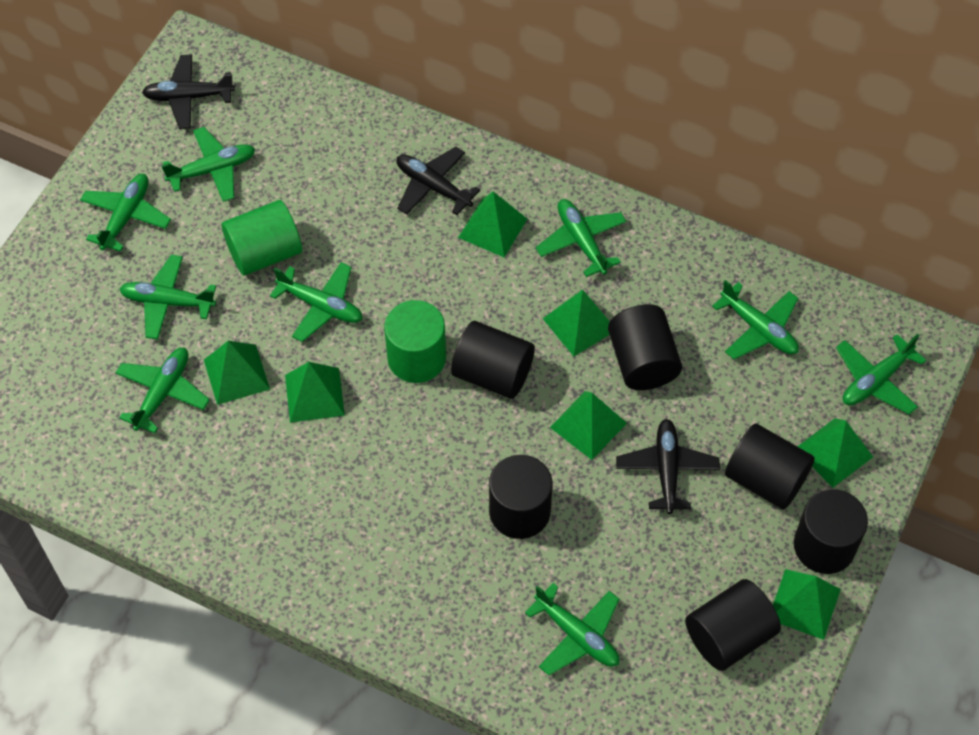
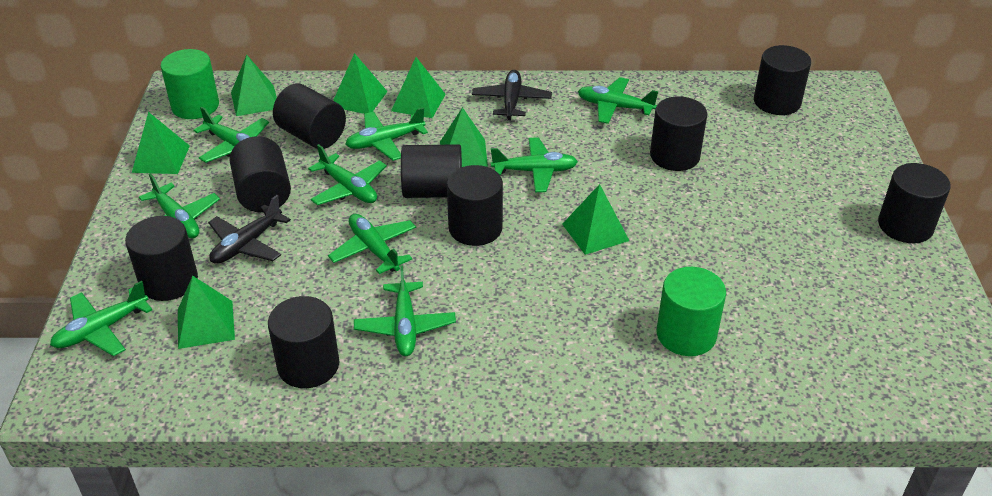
black cylinder: [451,321,535,399] [489,455,552,539] [608,304,682,390] [685,579,781,671] [725,423,815,509] [794,489,868,574] = 6 -> [125,216,198,301] [230,136,291,212] [268,296,339,388] [273,83,346,149] [401,144,462,198] [447,165,503,246] [650,96,707,171] [754,45,811,115] [878,163,951,243] = 9
black plane: [142,55,235,129] [396,147,480,215] [616,419,720,514] = 3 -> [208,195,291,264] [472,70,552,120] = 2

